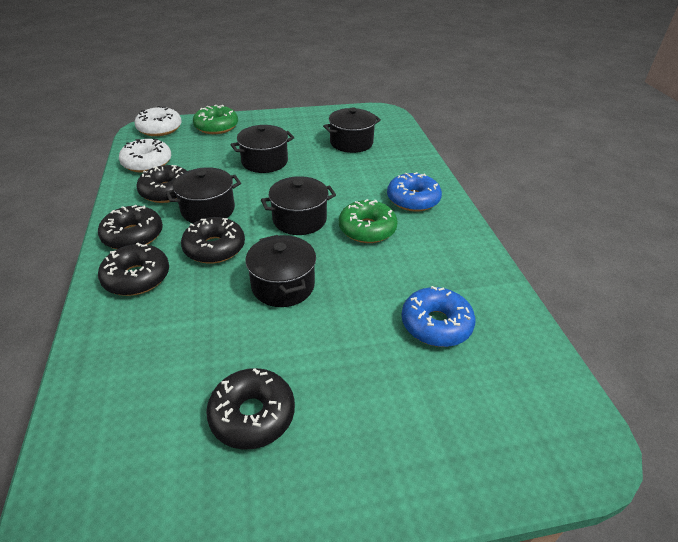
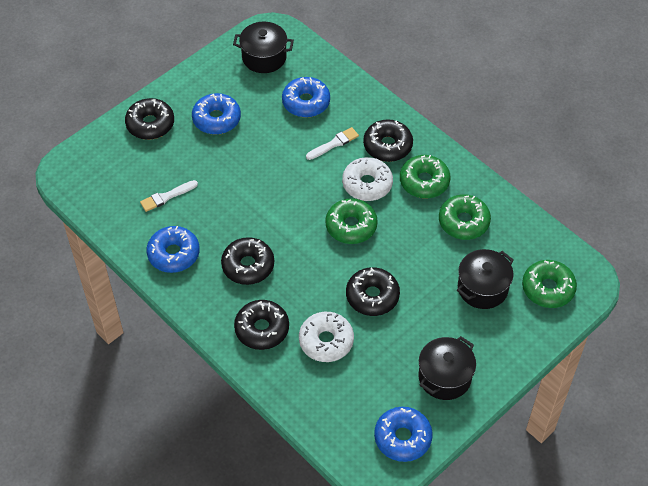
black pot: [165,167,241,223] [230,125,294,173] [245,235,316,307] [261,176,336,235] [323,108,381,153] = 5 -> [233,22,294,73] [418,336,476,400] [457,249,514,309] = 3
blue donut: [387,172,442,212] [402,286,476,347] = 2 -> [147,226,200,273] [192,93,241,135] [282,77,330,117] [374,407,433,462] = 4
green donut: [193,105,238,134] [339,199,398,243] = 2 -> [325,198,378,244] [400,155,450,198] [439,194,491,240] [522,260,577,308] = 4
white brush: none = 0 -> [140,180,198,212] [306,127,359,160] = 2

